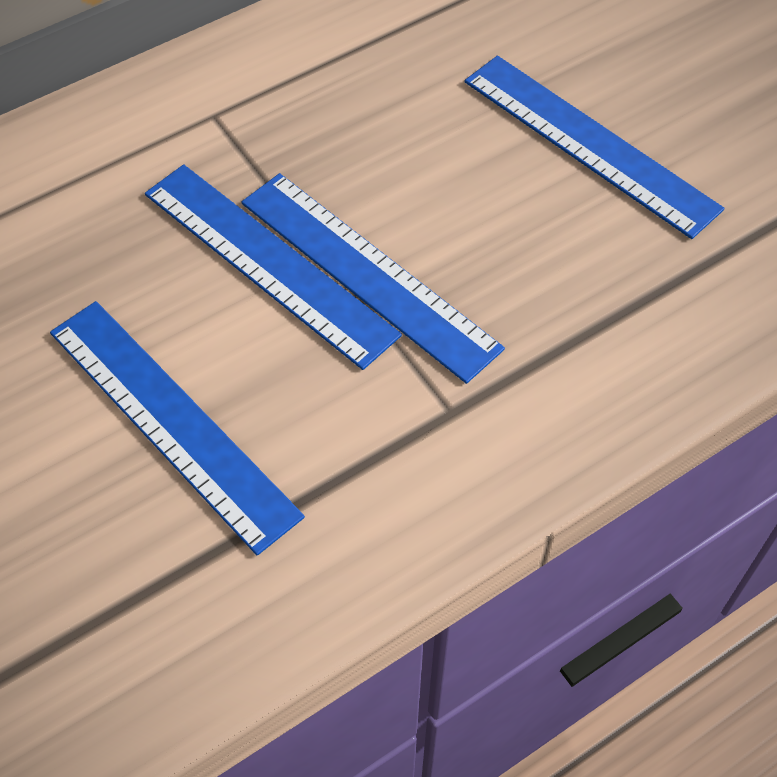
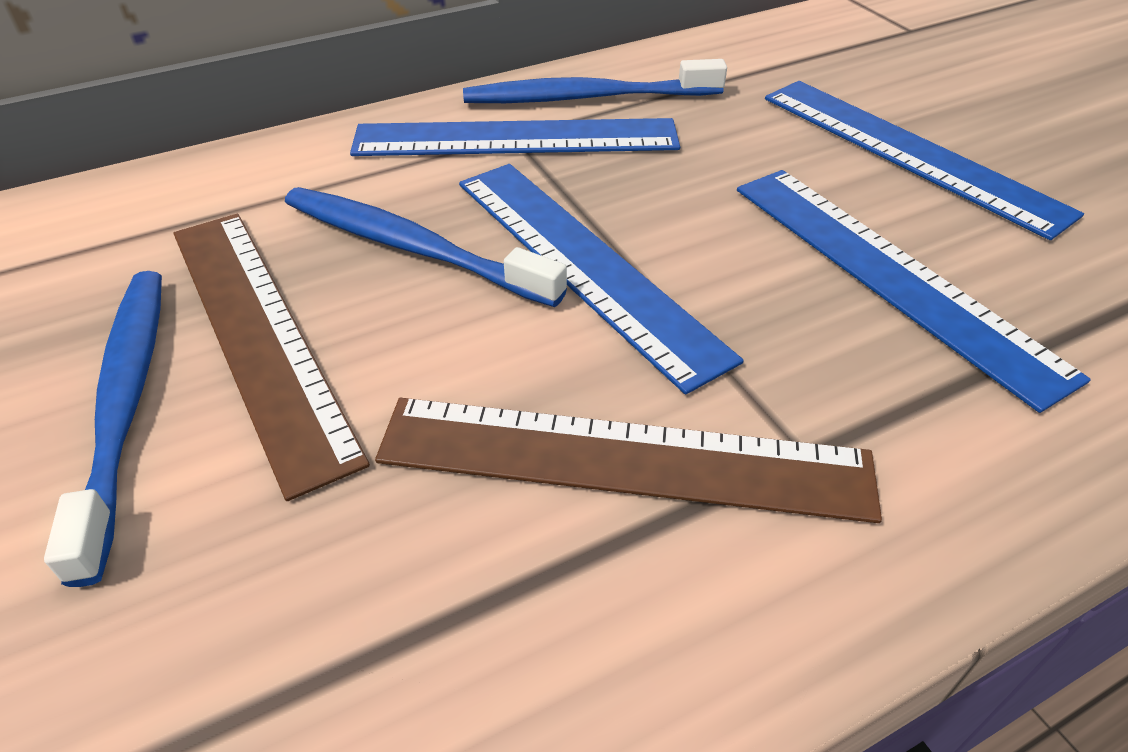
blue toothbrush: none = 0 -> [44,271,162,587] [285,187,567,307] [463,59,727,103] = 3
brown ruler: none = 0 -> [174,214,370,501] [375,398,882,523] = 2

